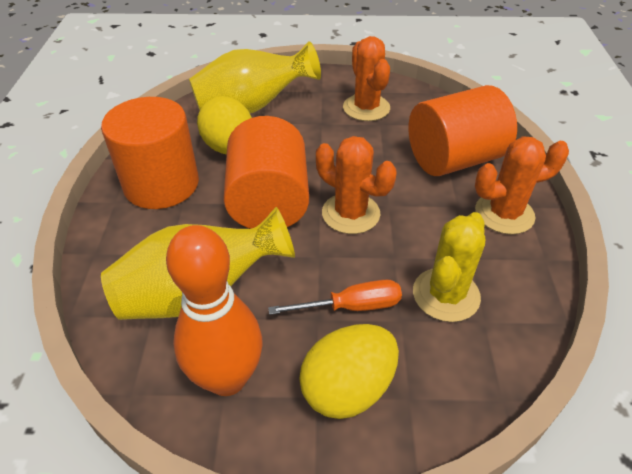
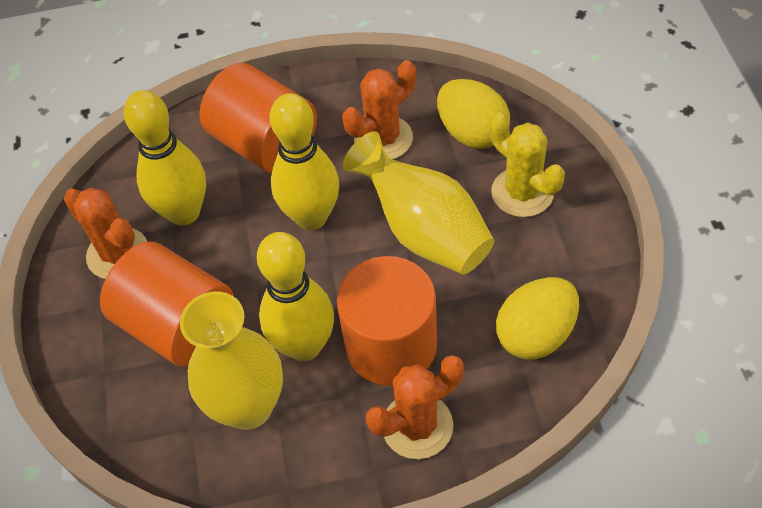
orange bowling pin: [166,225,263,396] = 1 -> none = 0
orange screwdriver: [268,280,402,315] = 1 -> none = 0
yellow bowling pin: none = 0 -> [124,90,206,226] [257,232,334,361] [270,93,339,230] = 3

